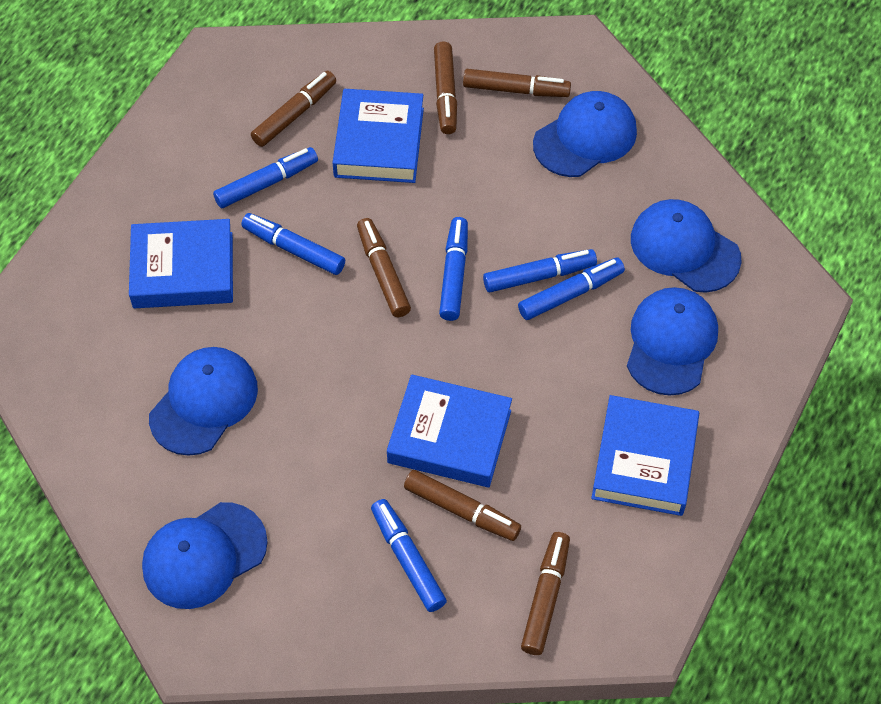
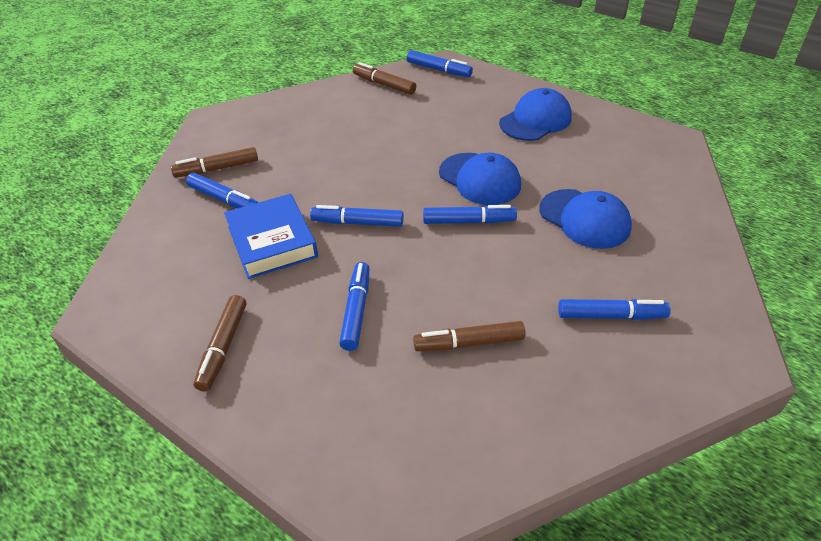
blue book: [129,219,233,308] [333,89,424,183] [387,374,512,487] [591,395,699,516] = 4 -> [224,194,318,279] = 1
blue cap: [142,502,268,609] [149,347,258,456] [533,91,637,177] [627,287,718,396] [631,199,742,293] = 5 -> [439,153,521,205] [499,88,572,141] [539,189,632,249] = 3
brown marker: [251,71,336,147] [357,218,411,317] [404,470,521,541] [434,41,457,134] [463,69,571,97] [521,532,570,655] = 6 -> [171,147,258,178] [194,295,246,392] [353,62,416,95] [413,321,526,351] = 4

